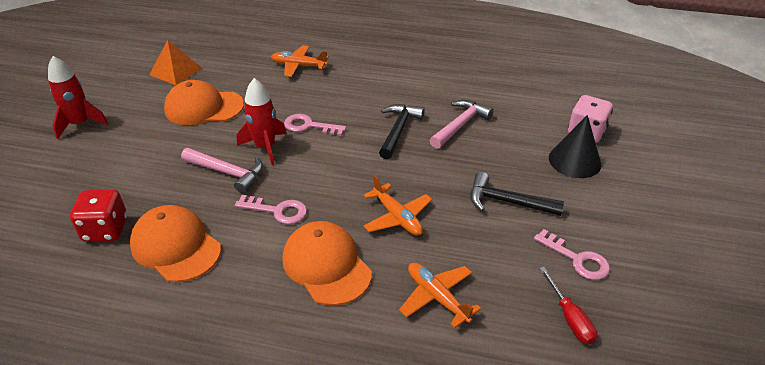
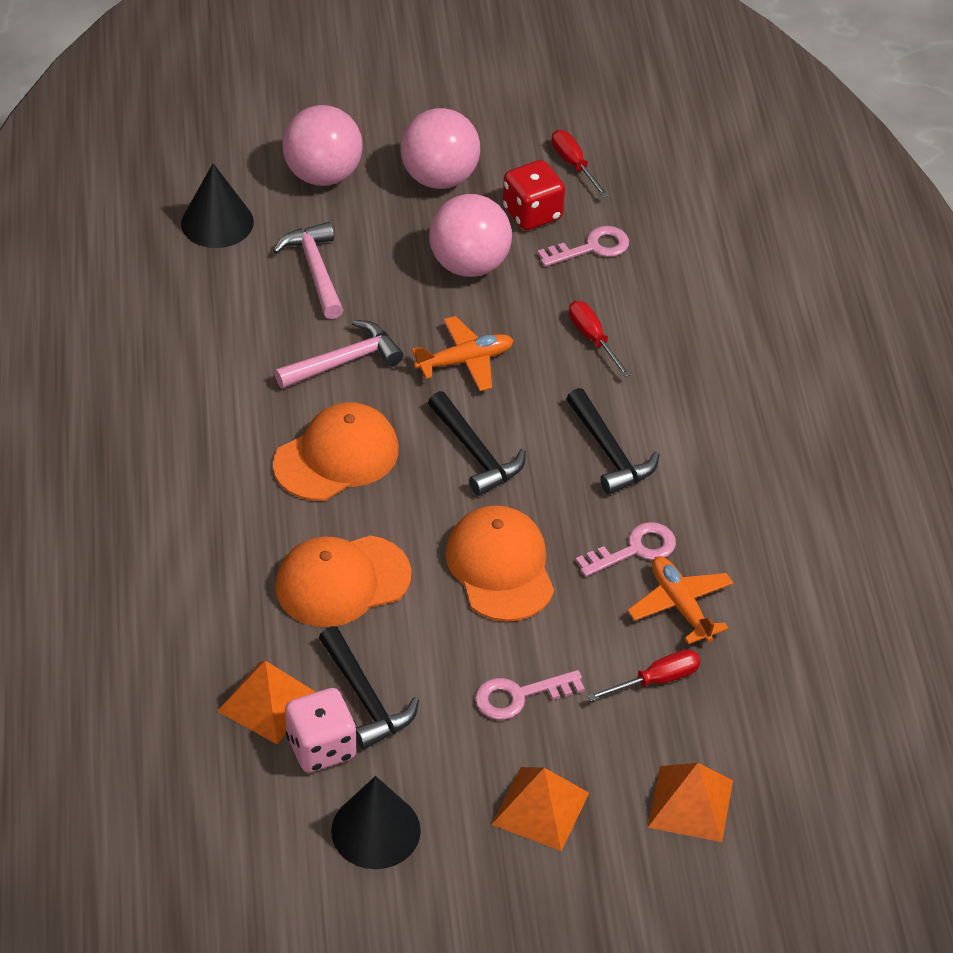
black cone: [549,115,602,178] = 1 -> [181,163,254,248] [331,776,421,869] = 2
black hammer: [379,104,425,159] [470,172,564,216] = 2 -> [319,626,419,749] [428,391,526,496] [566,388,659,495] = 3
orange plane: [271,45,329,77] [363,175,432,236] [399,263,481,328] = 3 -> [412,316,514,391] [628,556,733,644] = 2
orange pyramid: [149,40,202,85] = 1 -> [217,661,315,744] [492,767,589,851] [648,763,733,842] = 3
pink ball: none = 0 -> [282,105,363,186] [400,108,480,189] [429,194,512,277] = 3
red rocket: [48,56,108,139] [237,78,287,165] = 2 -> none = 0
red screwdriver: [539,267,597,344] = 1 -> [552,130,609,198] [569,301,631,377] [587,649,701,701] = 3

